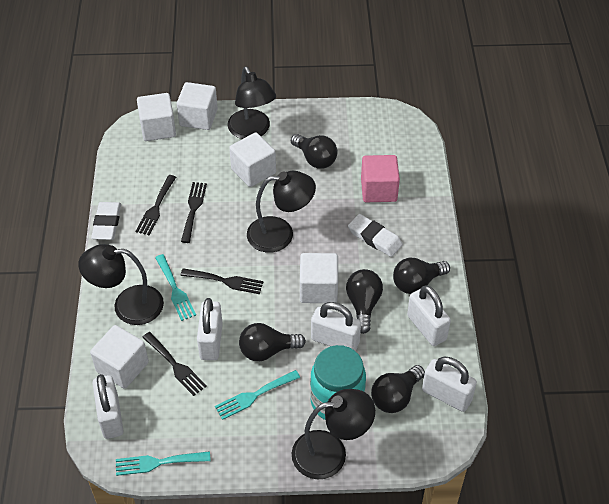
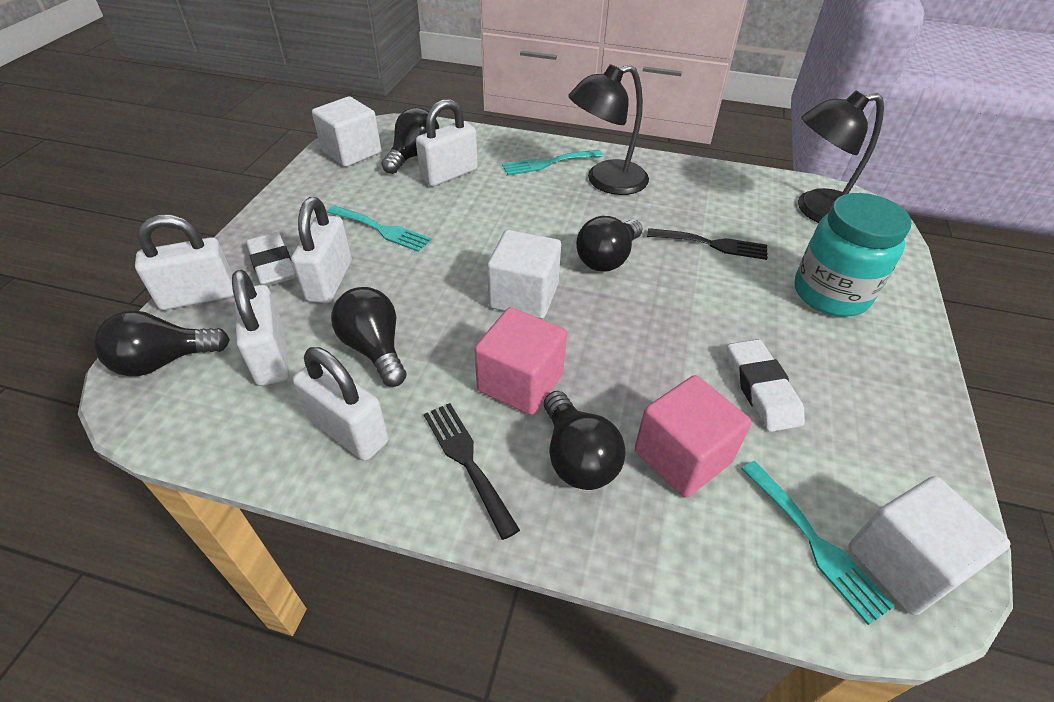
black fork: [136,175,176,235] [142,332,207,396] [180,268,263,294] [181,182,207,243] = 4 -> [424,403,520,540] [647,228,768,260] = 2
black lamp: [78,244,164,325] [228,66,276,139] [247,171,316,253] [292,389,375,479] = 4 -> [568,64,649,195] [798,91,884,223] = 2
pink cube: [361,155,400,202] = 1 -> [474,307,567,415] [635,375,752,498] = 2
white cube: [90,325,149,389] [137,93,176,141] [177,82,218,130] [229,132,276,187] [300,253,338,303] = 5 -> [312,96,381,167] [487,230,561,319] [848,476,1011,615] = 3

